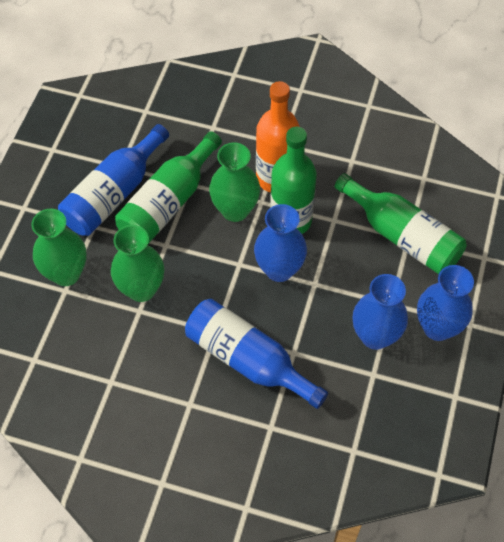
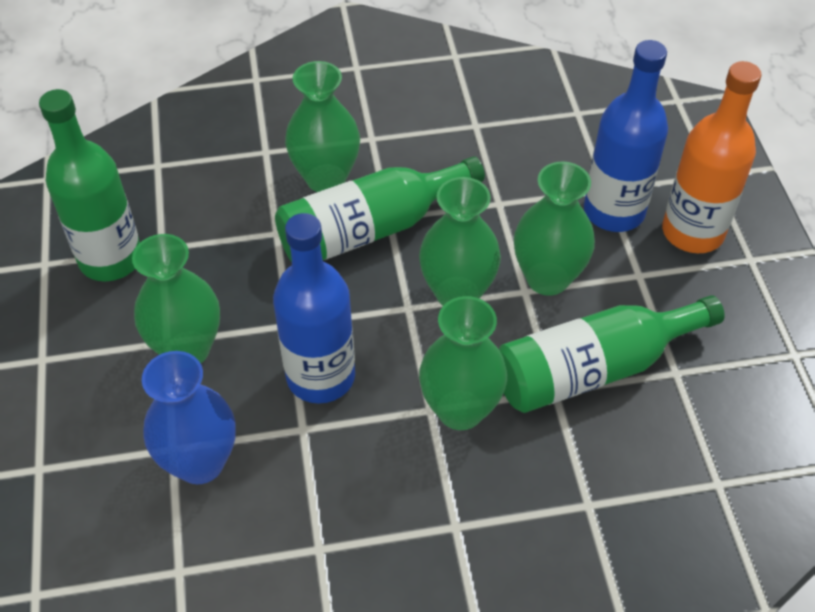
blue vase: [254,204,307,282] [353,274,408,350] [417,265,474,341] = 3 -> [142,351,235,484] = 1
green vase: [31,209,86,286] [111,225,164,302] [209,142,260,222] = 3 -> [132,234,220,363] [285,61,360,192] [419,177,501,306] [419,296,507,430] [514,161,595,296] = 5

